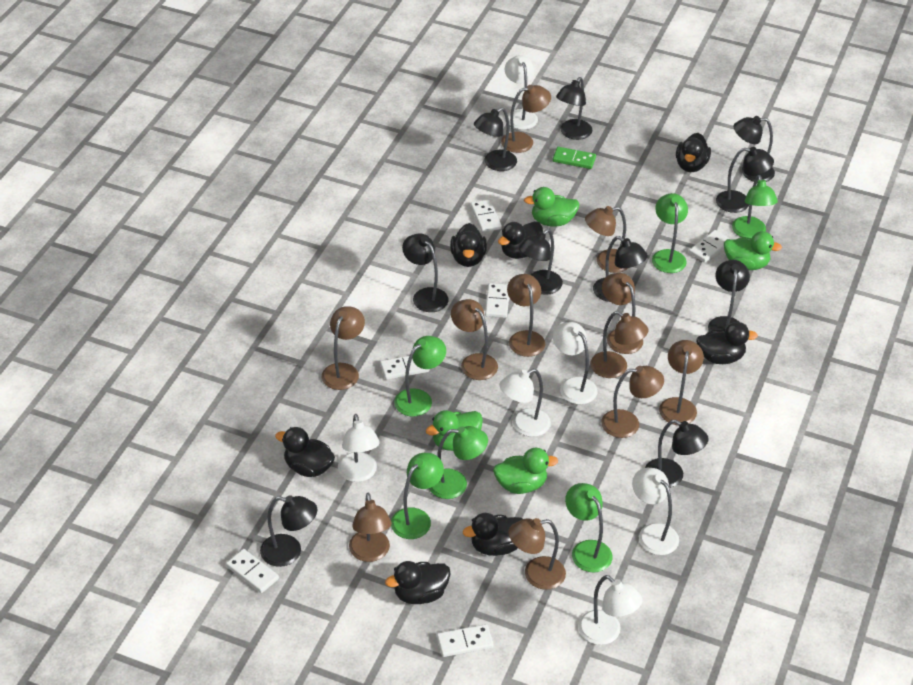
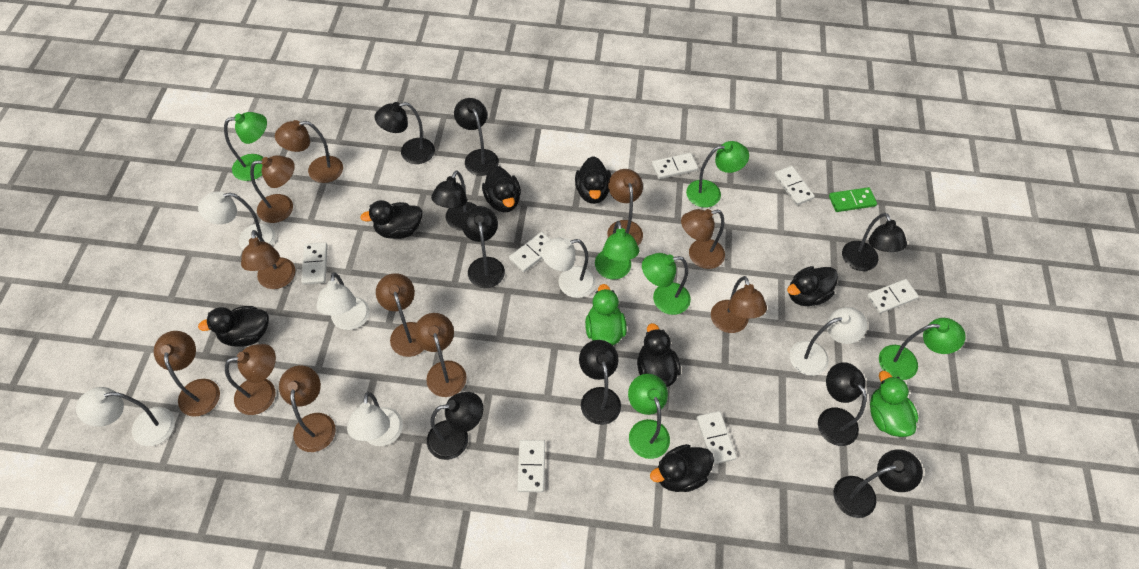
black lamp: [260,495,317,567] [402,233,449,312] [474,107,517,171] [519,229,563,295] [556,77,592,140] [593,236,648,302] [645,420,709,488] [708,260,750,331] [716,147,774,213] [734,116,775,182] = 10 -> [374,102,435,164] [427,392,483,460] [431,171,476,231] [454,98,499,176] [461,206,505,288] [579,340,621,425] [818,362,867,446] [833,449,923,518] [842,213,907,271] = 9
green duck: [426,410,483,451] [493,448,558,494] [524,187,580,227] [724,231,782,270] = 4 -> [585,284,627,345] [870,371,919,437] = 2
white domino: [226,549,279,593] [380,356,430,380] [437,624,493,657] [470,199,502,232] [485,283,509,318] [689,230,730,263] = 6 -> [301,242,328,285] [509,232,551,272] [517,440,545,492] [652,153,698,179] [696,411,737,465] [774,166,815,205] [867,279,919,314] = 7

